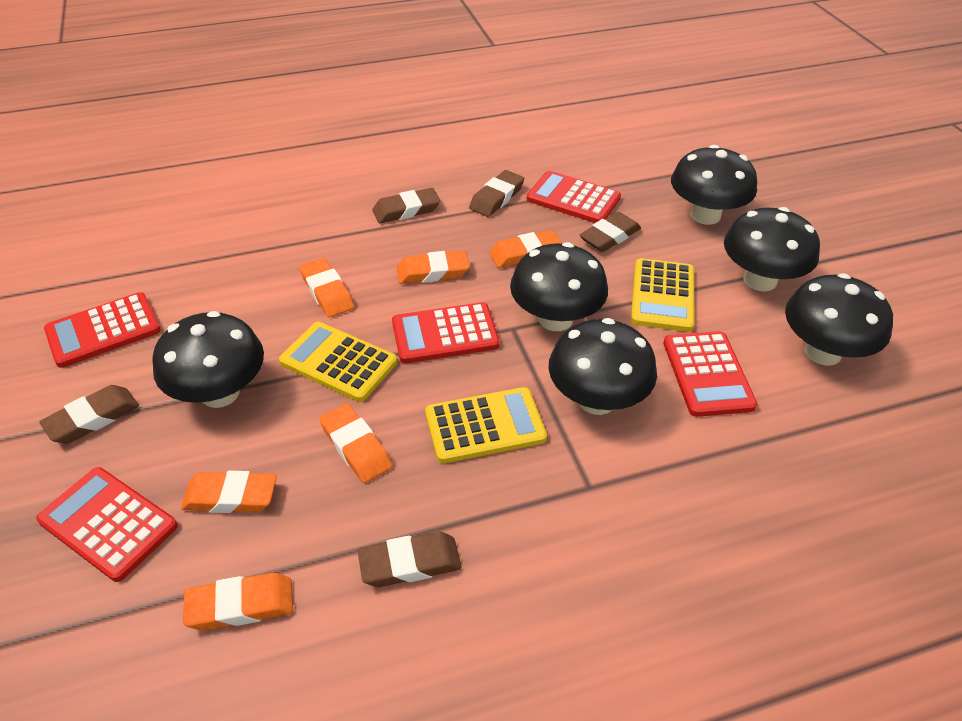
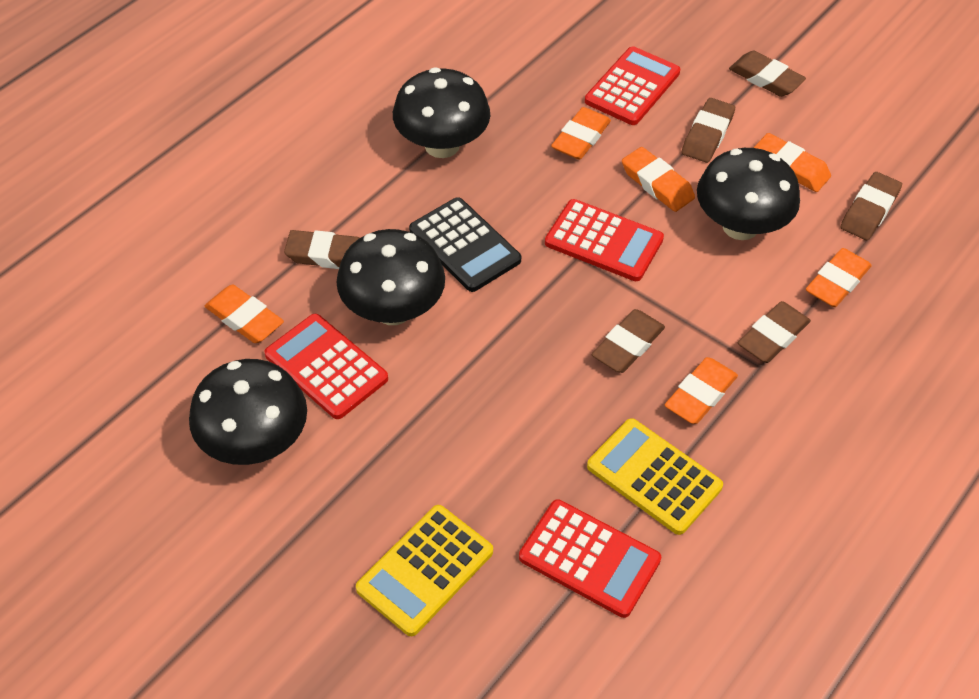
black calculator: none = 0 -> [409,197,521,292] = 1
black mushroom: [152,311,264,408] [510,242,608,331] [548,318,657,415] [671,145,757,225] [724,207,820,292] [785,273,893,366] = 6 -> [189,359,307,465] [336,229,445,325] [393,67,490,158] [697,148,800,240] = 4
brown eraser: [39,385,139,443] [358,532,461,587] [372,188,440,223] [469,170,524,217] [580,212,641,252] = 5 -> [284,230,360,269] [592,309,665,373] [682,98,735,163] [729,51,806,97] [738,301,811,363] [840,172,902,240] = 6
red calculator: [36,467,178,582] [44,292,161,368] [392,302,500,363] [527,171,621,223] [663,331,757,417] = 5 -> [264,314,388,419] [519,500,661,618] [545,199,664,281] [585,46,680,125] = 4
yellow calculator: [279,322,397,402] [425,387,547,463] [631,258,694,332] = 3 -> [356,505,493,636] [587,418,723,535] = 2

